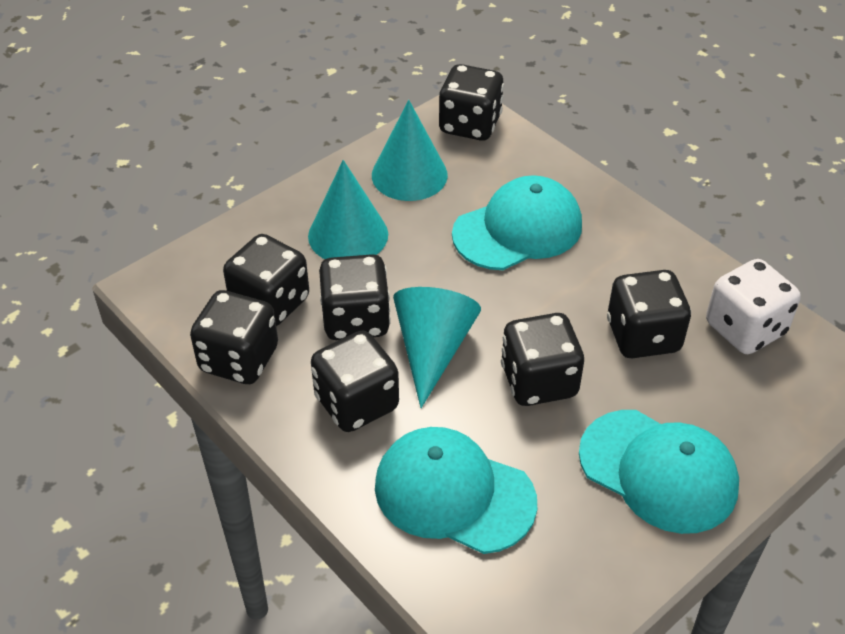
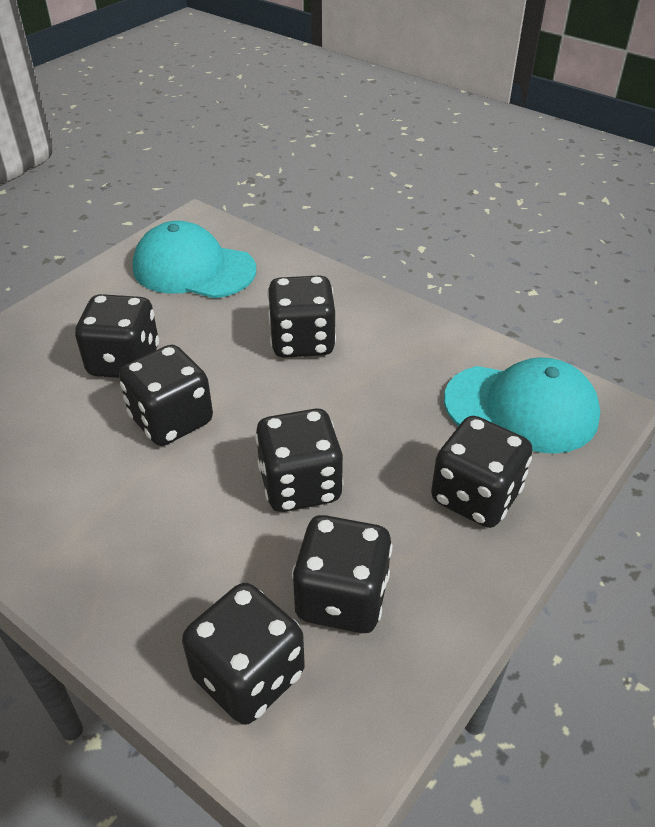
turquoise cap: [375,427,537,554] [452,175,582,270] [579,410,739,534] = 3 -> [133,221,256,298] [444,357,600,454] = 2
turquoise cone: [308,160,388,259] [372,100,448,201] [393,287,481,408] = 3 -> none = 0
white dice: [706,259,801,354] = 1 -> none = 0

